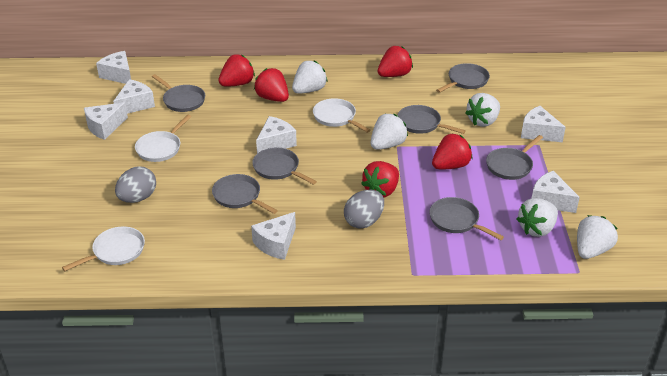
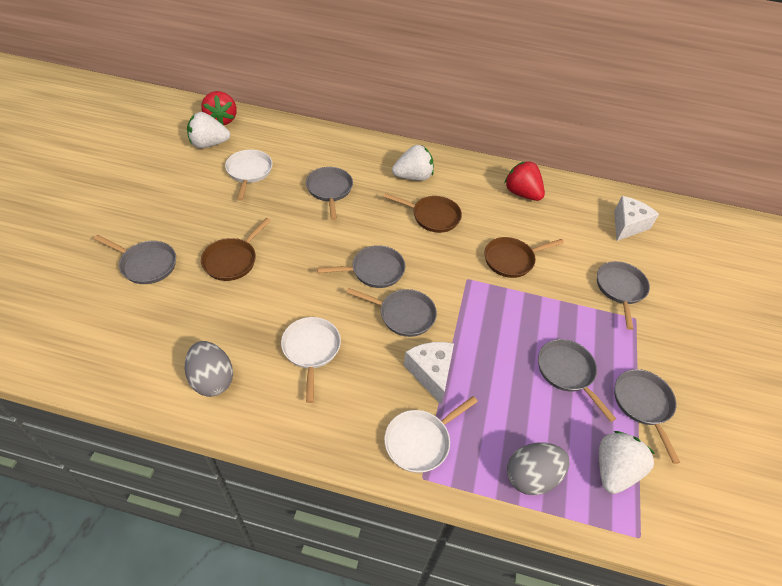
brown pan: none = 0 -> [201,218,271,281] [384,193,462,233] [485,237,564,278] = 3
red strawberry: [218,54,255,87] [254,68,289,102] [361,161,399,198] [378,46,413,77] [432,134,472,169] = 5 -> [201,91,236,125] [505,161,545,201] = 2
white cheese: [84,102,128,140] [96,51,131,84] [113,79,155,114] [251,212,296,260] [256,116,297,153] [521,106,566,142] [532,171,580,213] = 7 -> [404,342,454,404] [614,196,659,241] = 2
white strawberry: [292,61,328,94] [371,114,408,150] [466,93,500,127] [517,198,558,237] [577,215,618,259] = 5 -> [187,112,230,148] [392,145,434,181] [599,431,655,494] = 3

